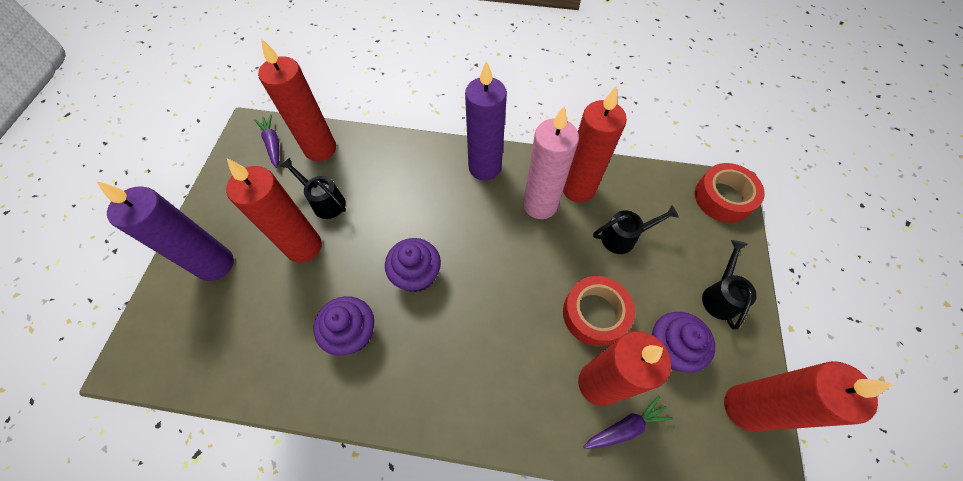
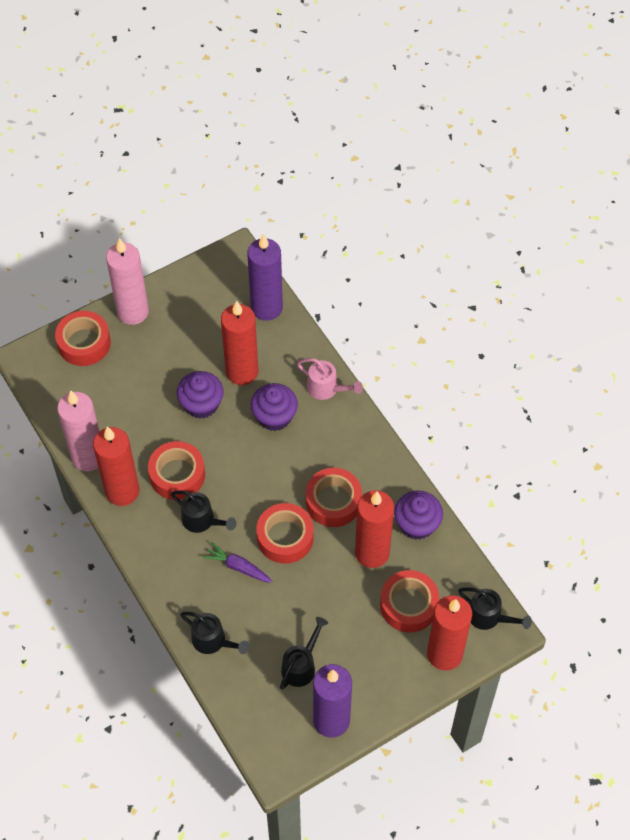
black watering can: [280,158,346,219] [593,205,679,254] [702,240,757,329] = 3 -> [171,490,236,533] [180,612,249,654] [280,617,328,690] [458,588,532,630] = 4
pink candle: [523,106,579,219] = 1 -> [57,390,100,471] [106,238,149,325] = 2
pink watering can: none = 0 -> [297,358,363,400] = 1
purple carrot: [254,114,280,168] [584,395,673,449] = 2 -> [203,542,273,583] = 1
red candle: [226,158,322,263] [258,38,336,161] [563,85,627,202] [578,331,671,406] [724,361,893,431] = 5 -> [93,427,139,506] [221,301,258,385] [355,490,394,568] [427,595,472,670] = 4
red tape: [563,276,635,346] [695,163,765,223] = 2 -> [55,311,111,366] [148,441,205,500] [256,503,314,564] [306,468,362,527] [380,570,439,632] = 5

